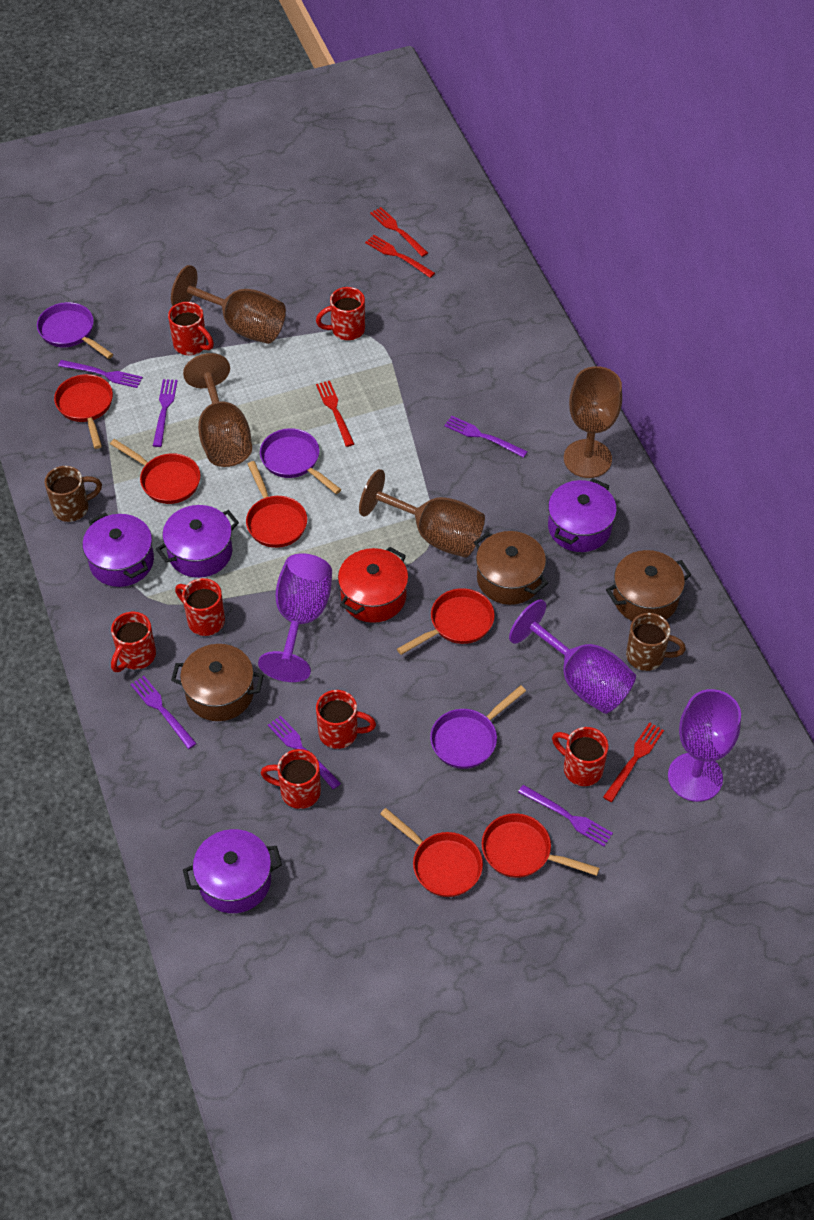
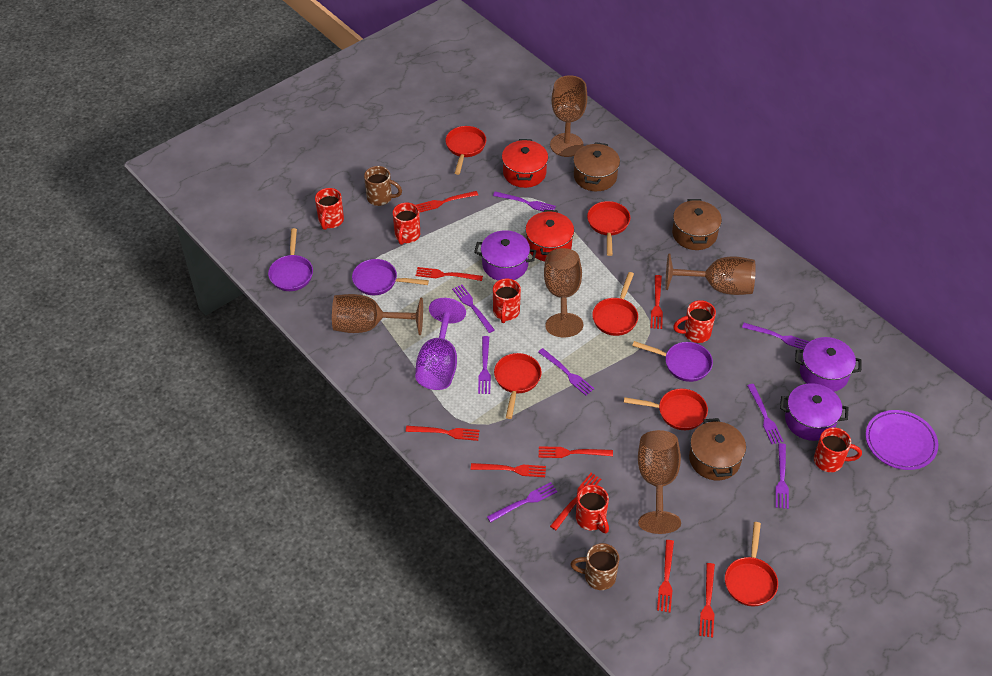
brown goblet: [171,265,286,344] [183,353,252,467] [359,469,485,558] [564,366,622,478] = 4 -> [332,294,423,335] [544,248,583,337] [550,75,587,157] [638,430,681,534] [666,253,756,295] = 5
purple fork: [58,360,143,388] [130,676,197,749] [153,379,178,447] [268,716,341,789] [444,416,528,458] [518,785,613,846] = 6 -> [452,285,495,333] [478,336,491,394] [487,482,558,522] [493,192,556,212] [538,348,594,395] [742,323,810,350] [747,384,783,444] [776,443,789,509] = 8
purple goblet: [258,553,332,682] [509,599,636,714] [668,689,741,802] = 3 -> [415,298,466,390] = 1
purple plate: none = 0 -> [865,410,938,470] = 1
purple pot: [82,513,154,587] [156,505,239,578] [183,829,282,913] [548,478,617,552] = 4 -> [474,230,536,281] [780,383,849,441] [795,337,862,392] = 3
red fork: [316,381,354,447] [365,235,435,278] [370,207,428,257] [603,722,664,802] = 4 -> [406,426,480,441] [416,191,478,213] [416,267,483,281] [471,463,546,477] [539,446,613,458] [550,473,601,530] [651,275,663,329] [657,540,674,612] [699,563,715,638] = 9
red mug: [111,612,156,672] [168,302,214,355] [175,578,225,636] [261,749,321,809] [316,287,365,340] [316,690,376,749] [552,727,608,786] = 7 -> [315,188,344,230] [393,202,420,245] [493,279,521,323] [576,485,609,533] [673,300,716,343] [814,427,862,472] = 6
red pot: [338,547,408,623] = 1 -> [502,139,548,188] [525,210,574,261] = 2

